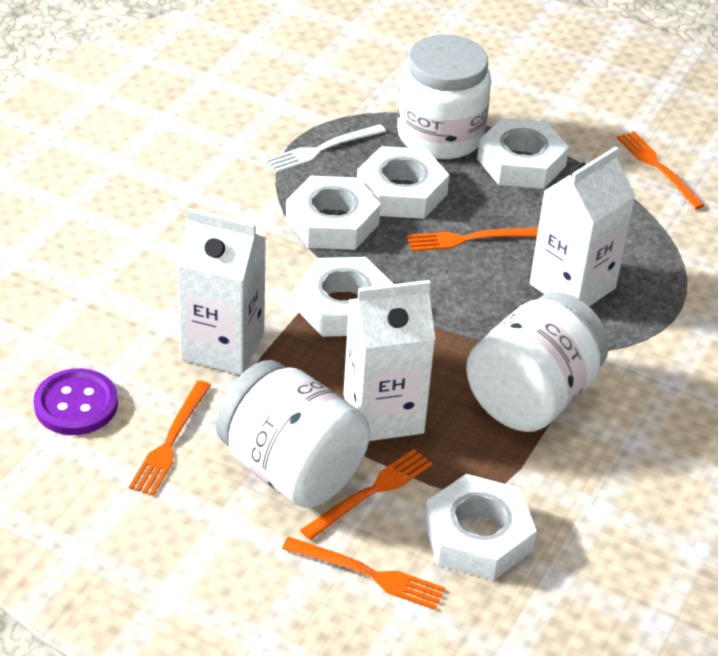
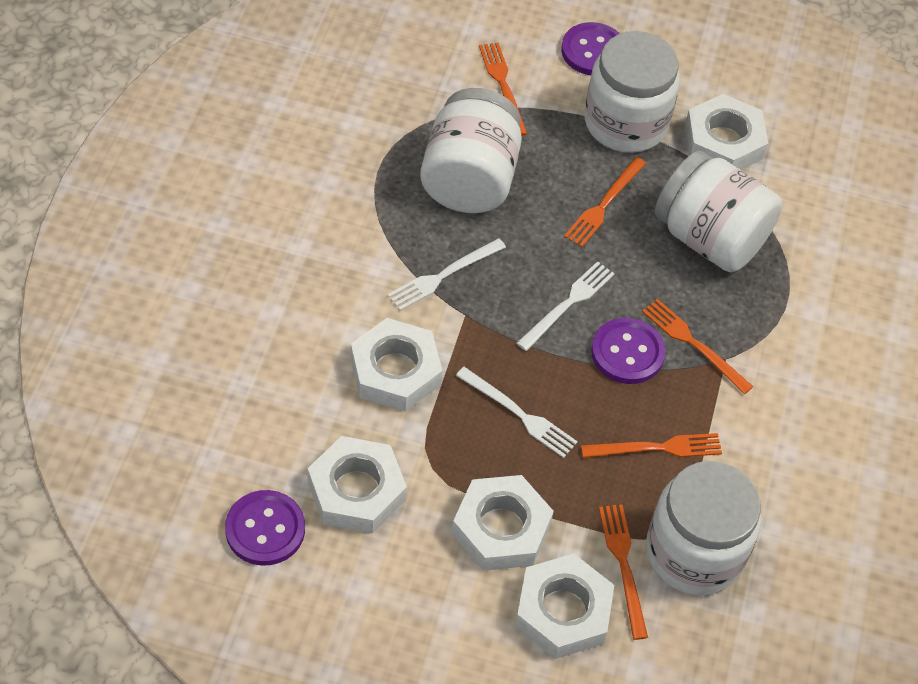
purple button: [33,368,118,435] = 1 -> [225,490,305,566] [561,22,620,75] [591,318,665,384] = 3
white carton: [177,208,266,375] [343,280,436,441] [530,146,636,306] = 3 -> none = 0
white fork: [266,124,386,172] = 1 -> [387,238,506,311] [456,367,578,458] [516,261,614,351] = 3
white jar: [216,360,370,508] [397,34,491,159] [466,292,609,432] = 3 -> [420,88,522,213] [585,31,680,153] [646,461,761,595] [655,151,783,273] = 4

